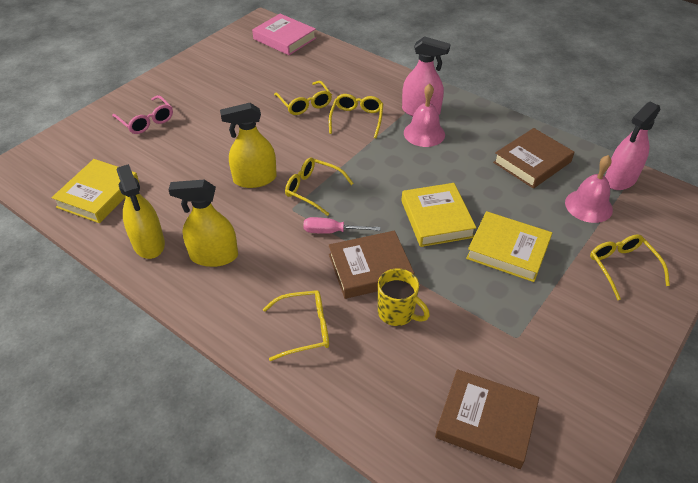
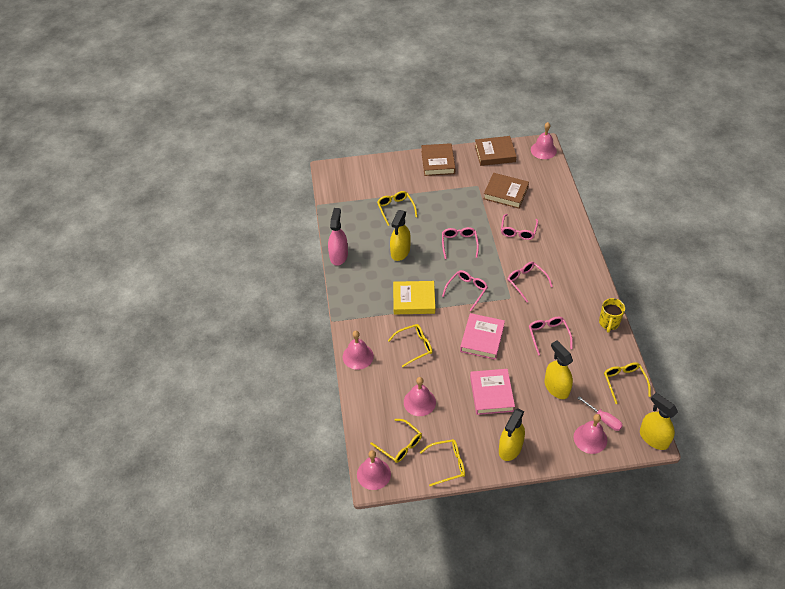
pink bell: [404,84,445,147] [565,155,613,223] = 2 -> [343,331,374,370] [357,450,391,490] [404,377,436,416] [531,122,557,159] [574,414,607,454] = 5
pink book: [252,14,316,55] = 1 -> [460,313,505,360] [470,369,515,415] = 2
pink glasses: [112,95,173,134] = 1 -> [442,227,479,259] [442,270,488,311] [501,214,538,240] [507,262,553,302] [529,317,573,356] = 5
pink spray bottle: [402,36,450,116] [605,102,660,190] = 2 -> [328,208,348,266] = 1
yellow book: [51,159,139,223] [401,183,476,247] [466,211,552,282] = 3 -> [393,281,435,314] = 1
yellow spray bottle: [117,164,165,259] [168,180,238,267] [220,103,277,188] = 3 -> [390,210,411,261] [499,408,525,461] [545,341,573,399] [640,393,678,450] = 4

